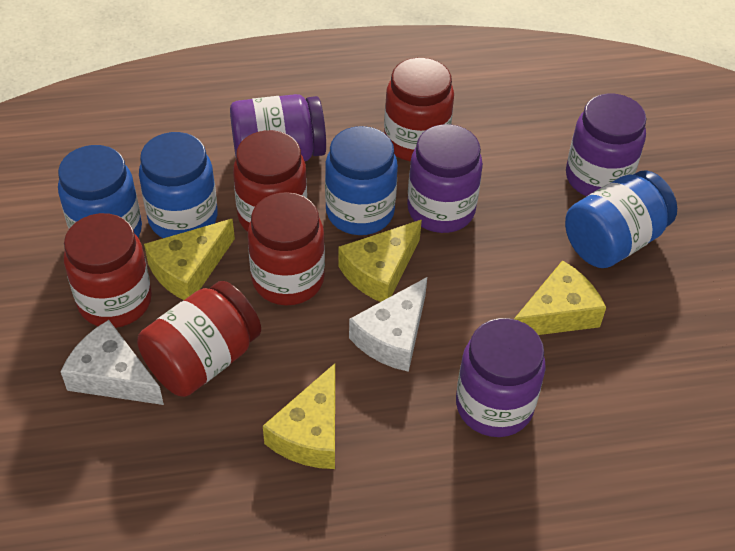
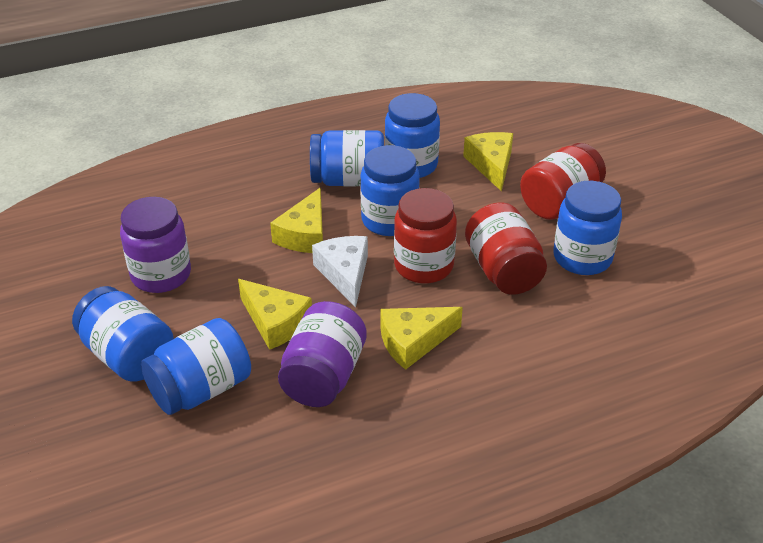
blue jar: [58,145,142,237] [139,132,218,238] [325,126,398,235] [565,170,677,268] = 4 -> [72,286,174,382] [141,318,251,415] [310,130,384,186] [360,145,420,236] [385,93,440,178] [554,181,622,275] = 6
purple jar: [230,94,326,161] [407,124,483,233] [456,318,546,437] [566,94,647,196] = 4 -> [120,197,191,293] [278,301,367,407] = 2
red jar: [64,213,152,328] [137,281,261,397] [233,130,307,232] [248,192,325,305] [384,58,454,162] = 5 -> [394,188,457,283] [465,203,547,295] [520,143,606,220] = 3
white cheese: [61,320,164,405] [349,277,427,372] = 2 -> [312,236,368,307] = 1

